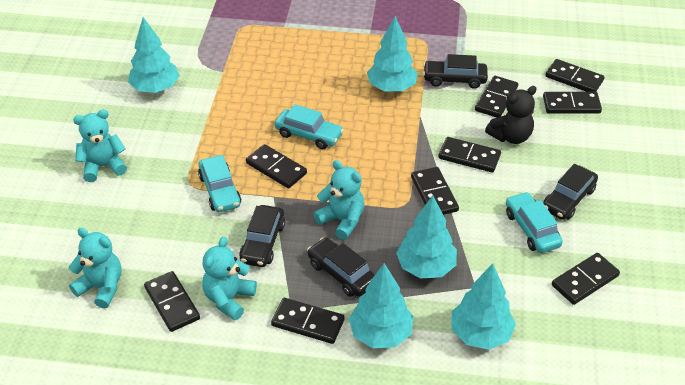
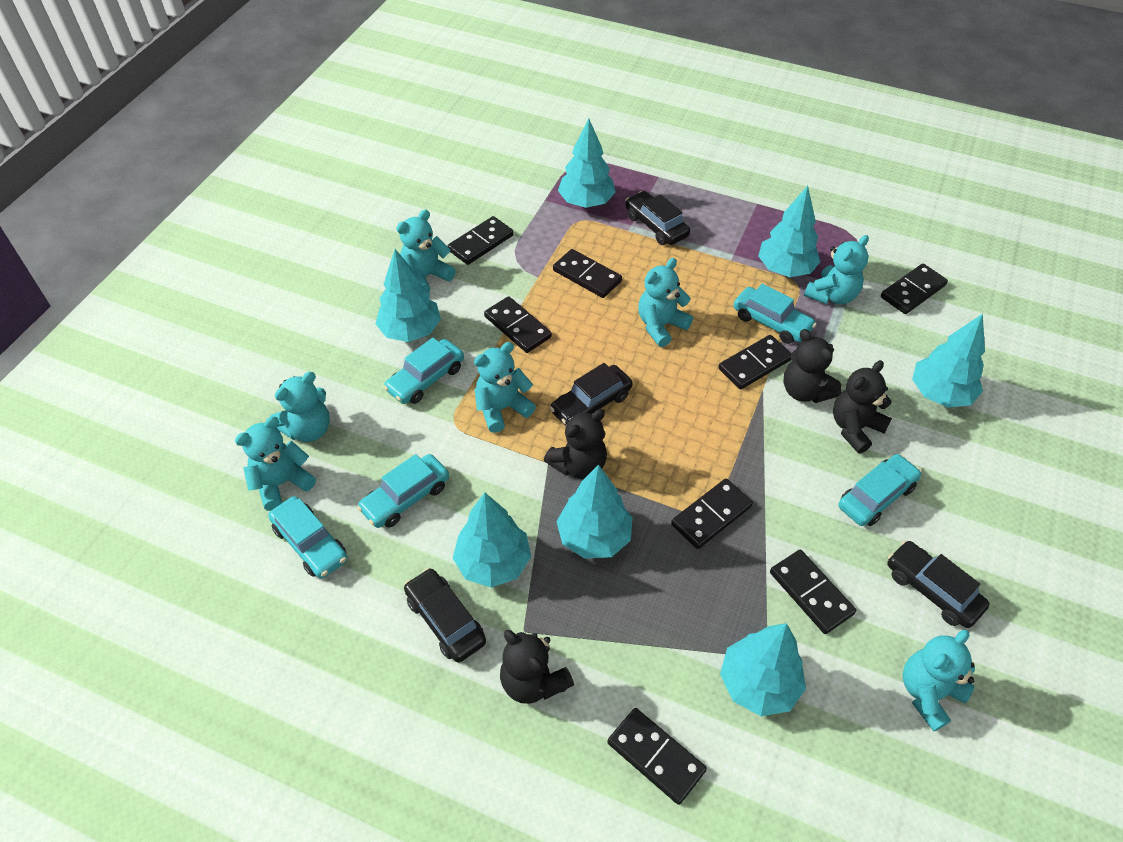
black domino: [144,271,200,332] [246,144,307,188] [271,298,345,344] [411,167,459,215] [438,137,501,173] [475,76,518,118] [543,92,602,114] [545,59,605,92] [552,253,620,305] = 9 -> [448,216,514,265] [484,296,552,353] [553,249,622,298] [607,708,707,805] [671,479,753,549] [718,335,791,389] [770,550,856,634] [881,264,948,314] = 8
black teddy bear: [485,86,537,144] = 1 -> [500,630,574,704] [544,409,607,479] [784,329,841,403] [833,360,892,454] = 4
turquoise car: [198,155,241,212] [275,104,344,149] [506,192,563,253] = 3 -> [268,496,348,579] [357,454,449,528] [383,338,464,404] [733,283,817,344] [838,454,922,526] = 5
turquoise teddy bear: [69,228,122,309] [73,109,127,182] [202,237,257,321] [314,160,364,240] = 4 -> [235,417,316,511] [270,372,330,442] [396,210,456,293] [474,342,536,433] [638,258,693,347] [804,235,869,304] [902,630,975,731] = 7
turquoise tree: [128,17,180,93] [349,263,413,348] [367,16,418,92] [396,195,457,279] [452,264,516,350] = 5 -> [375,249,441,342] [453,492,531,588] [556,464,633,559] [558,118,616,208] [720,623,806,716] [758,186,821,277] [912,314,985,408] = 7

